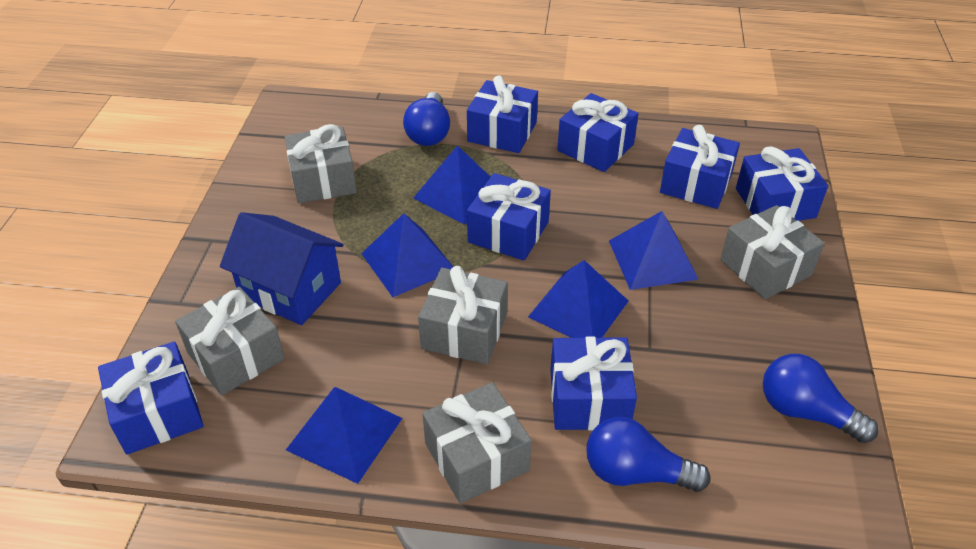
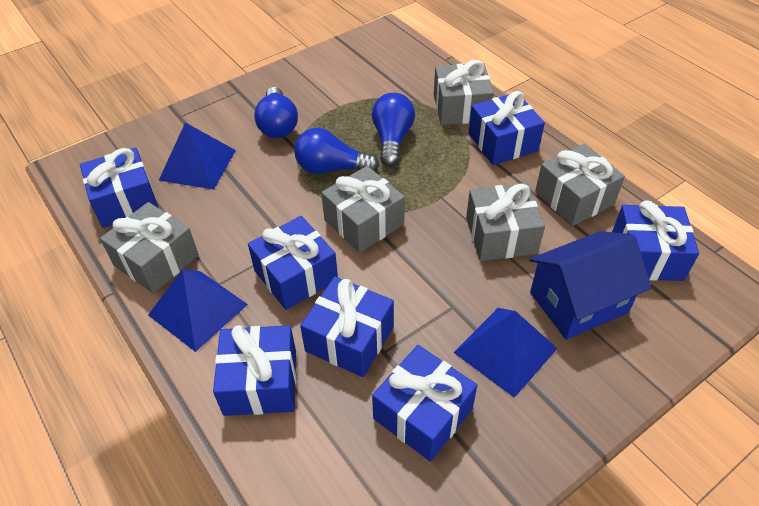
blue pyramid: [286,387,402,484] [361,213,453,297] [414,145,490,225] [528,260,628,338] [609,211,699,290] = 5 -> [148,269,248,352] [159,122,236,190] [454,308,558,398] = 3

